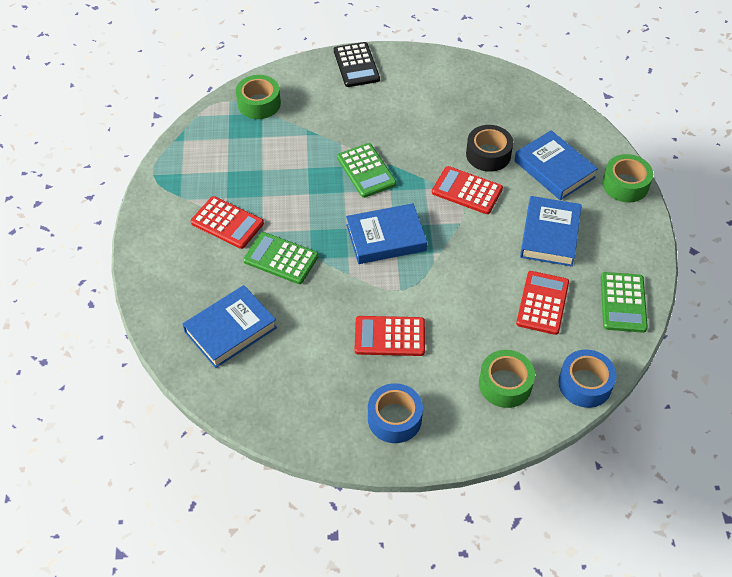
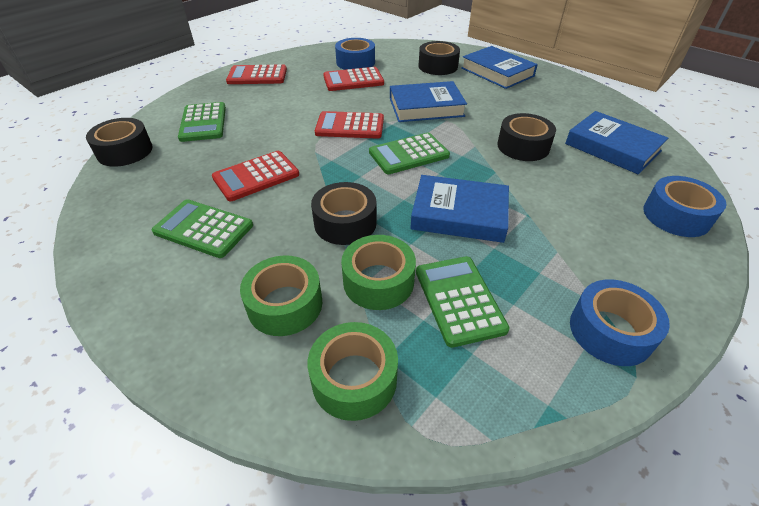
black calculator: [334,42,380,87] = 1 -> none = 0
black tape: [466,125,513,172] = 1 -> [86,118,153,166] [311,182,377,245] [418,41,460,75] [497,113,556,161] = 4
blue tape: [368,383,423,443] [558,350,617,408] = 2 -> [335,38,375,70] [570,279,670,366] [643,176,726,237] = 3
green calculator: [243,232,319,284] [337,143,396,198] [601,272,648,333] = 3 -> [152,199,253,258] [178,102,226,142] [369,133,450,174] [416,256,510,348] = 4

